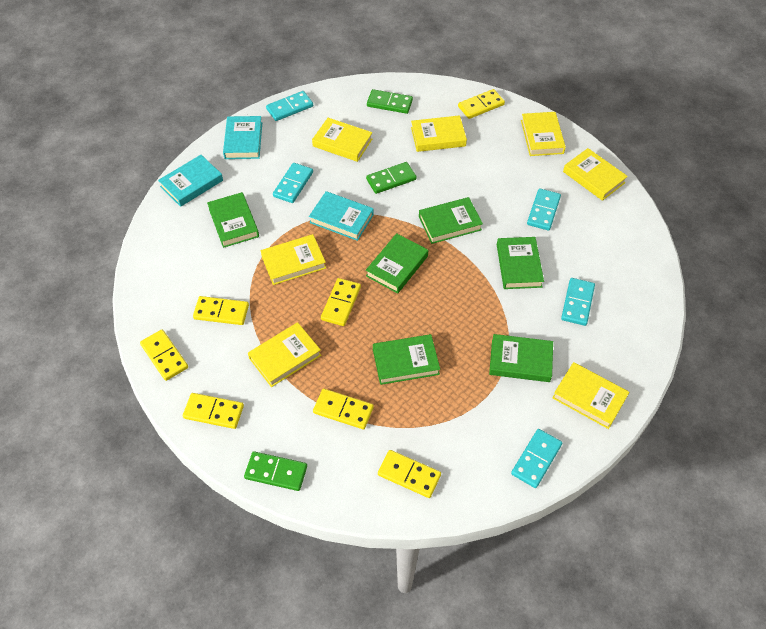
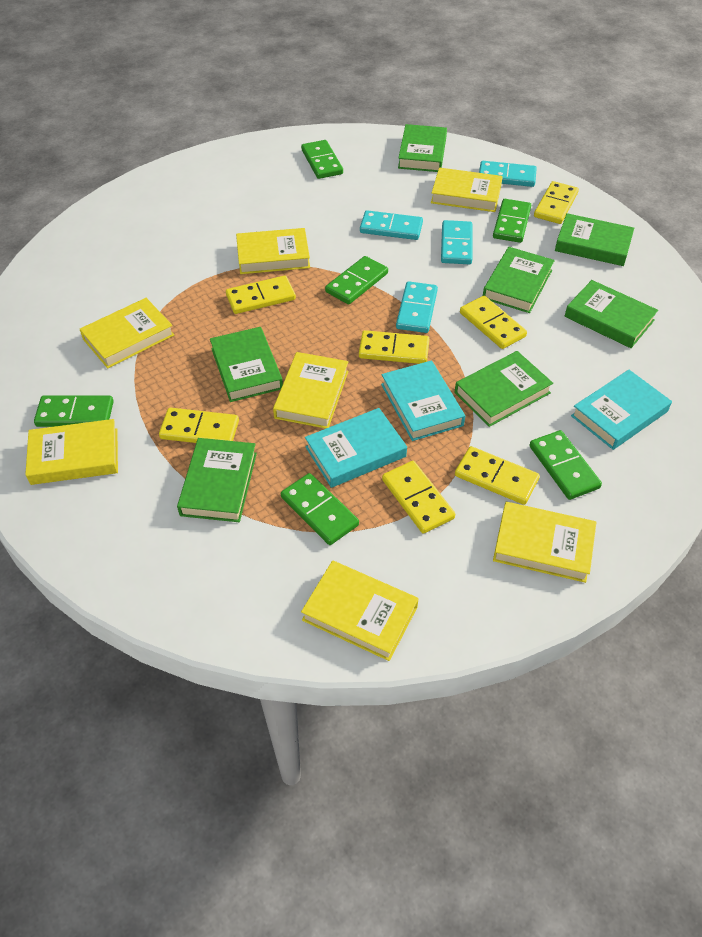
green book: [207,192,259,248] [366,233,428,294] [373,334,440,385] [419,197,483,244] [489,334,553,382] [497,237,544,289] = 6 -> [177,438,257,522] [210,327,283,402] [398,124,447,172] [454,351,553,427] [483,247,555,313] [555,213,634,266] [564,280,658,348] = 7
green domino: [244,451,307,491] [366,162,417,194] [367,89,413,114] = 3 -> [34,395,114,427] [281,473,359,545] [301,140,343,179] [325,256,388,304] [493,199,531,243] [530,430,602,500] = 6
turquoise domino: [266,91,313,121] [273,163,313,203] [511,429,562,488] [527,188,561,231] [561,278,595,326] = 5 -> [360,210,423,240] [396,281,438,333] [441,220,472,264] [479,161,537,187] = 4

